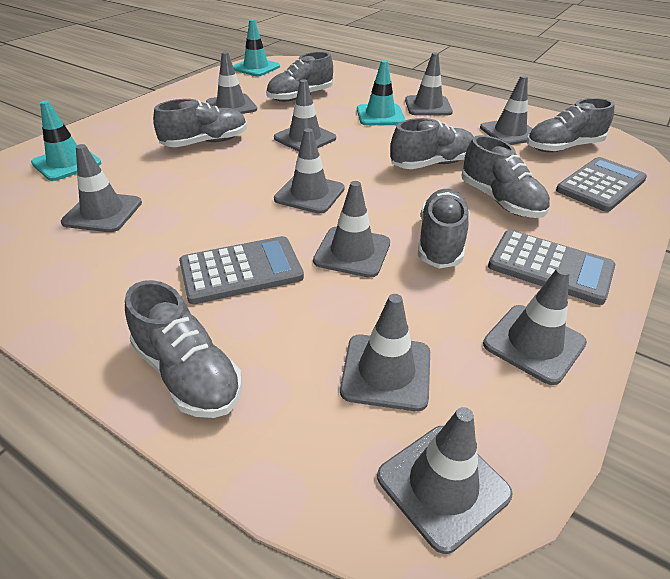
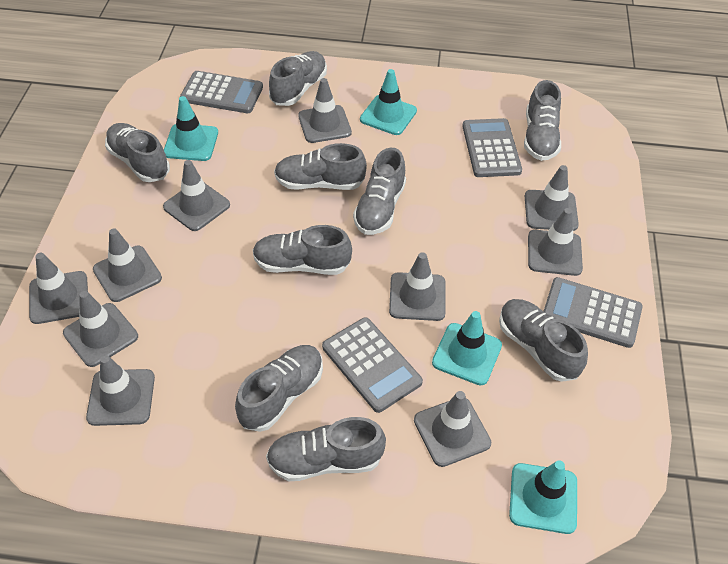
grey calculator: [179,236,304,304] [488,230,616,305] [556,157,647,212] = 3 -> [180,71,263,113] [322,317,423,413] [462,118,522,177] [543,277,643,348] = 4
grey shoe: [125,280,242,418] [153,99,247,147] [266,52,333,102] [390,118,474,169] [418,189,470,269] [461,135,550,218] [526,98,615,152] = 7 -> [105,123,170,182] [235,345,323,432] [253,225,352,275] [266,417,386,481] [269,51,327,106] [274,143,367,190] [353,148,406,235] [499,299,588,382] [524,80,561,161] = 9
turquoise traffic cone: [31,101,101,181] [233,19,280,76] [357,60,405,125] = 3 -> [164,96,218,161] [360,69,417,135] [432,311,502,386] [509,460,577,534] = 4

